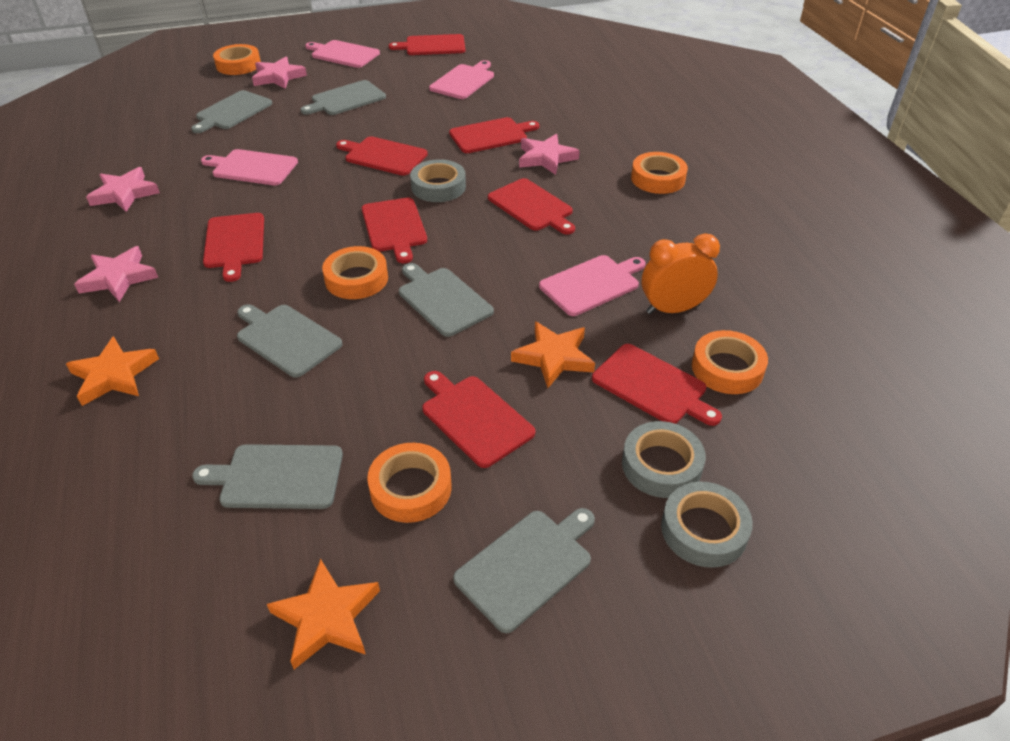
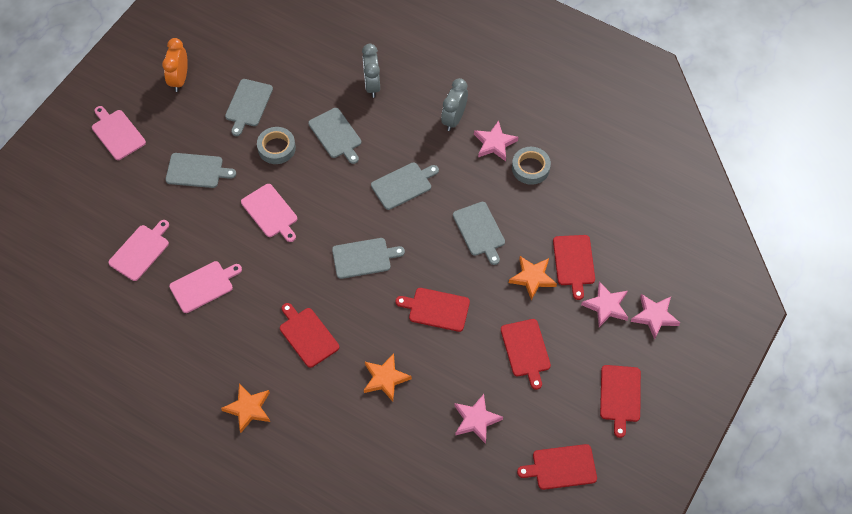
grey clock: none = 0 -> [362,44,380,98] [441,78,468,131] = 2
grey tape: [410,159,466,202] [622,421,706,498] [661,482,753,568] = 3 -> [257,127,296,164] [512,147,551,185] = 2
orange tape: [213,44,261,75] [322,246,388,299] [367,443,452,523] [631,152,688,194] [692,330,768,394] = 5 -> none = 0
red cutting board: [203,213,264,282] [336,136,428,176] [362,198,427,263] [389,34,465,55] [422,371,535,468] [449,117,539,153] [488,178,575,235] [592,344,722,426] = 8 -> [280,303,339,368] [396,288,470,332] [501,319,551,390] [517,444,597,490] [553,235,595,300] [600,365,641,438] = 6

